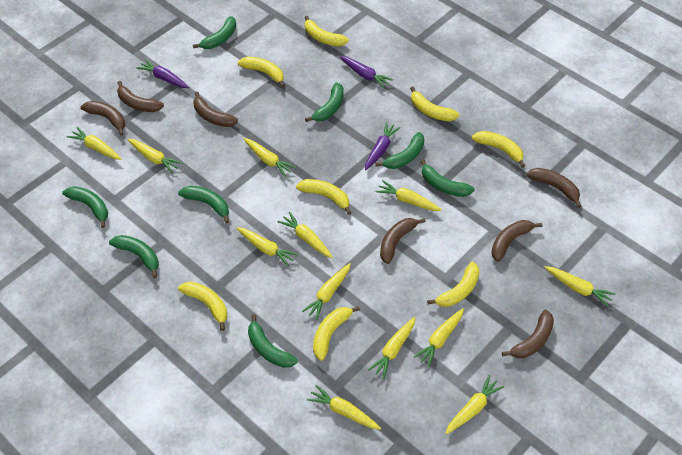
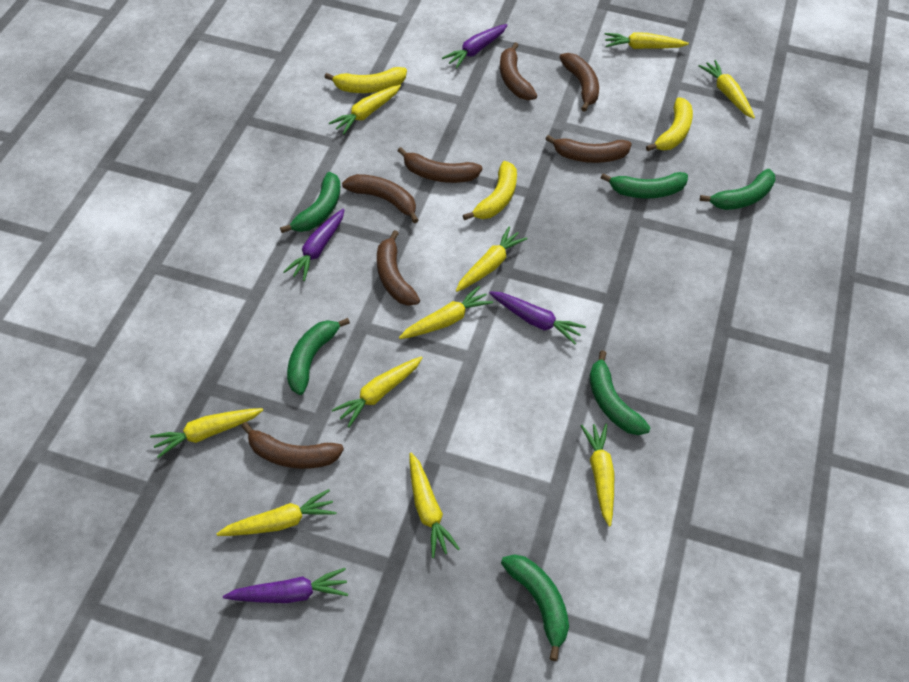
green banana: [62,186,108,228] [109,235,159,278] [178,186,229,224] [193,16,236,49] [248,314,298,368] [305,82,344,122] [376,132,424,169] [420,159,474,197] = 8 -> [280,172,340,233] [287,318,350,395] [501,554,569,661] [589,350,650,435] [601,172,688,198] [700,169,775,210] = 6
purple carrot: [136,59,189,88] [340,56,393,89] [365,122,401,170] = 3 -> [223,568,348,603] [283,209,345,281] [442,24,507,69] [489,291,586,344] = 4
yellow banana: [178,282,227,331] [238,57,285,88] [296,179,352,215] [305,16,349,46] [313,306,360,361] [410,87,459,121] [427,262,480,307] [472,131,525,168] = 8 -> [325,67,407,93] [463,161,517,220] [646,97,693,151] = 3
yellow carrot: [67,127,122,160] [127,139,182,173] [236,227,298,267] [243,138,296,177] [277,212,333,258] [302,263,351,320] [307,385,381,430] [368,317,415,379] [376,180,442,211] [414,308,464,367] [445,375,505,434] [544,266,616,307] = 12 -> [150,408,263,458] [217,489,337,536] [329,85,401,135] [332,356,423,427] [399,286,493,339] [409,453,460,558] [456,227,528,292] [581,424,615,527] [605,32,689,49] [698,60,755,119] = 10

